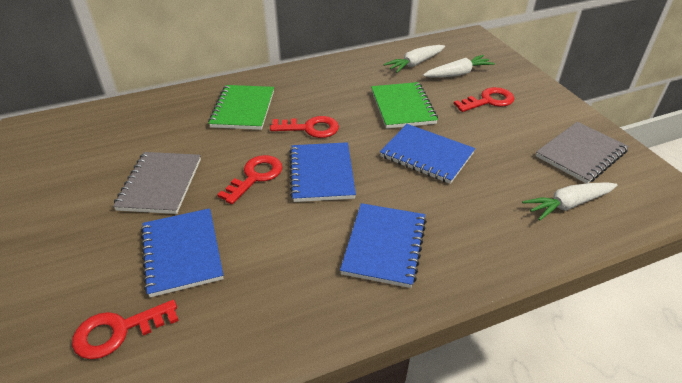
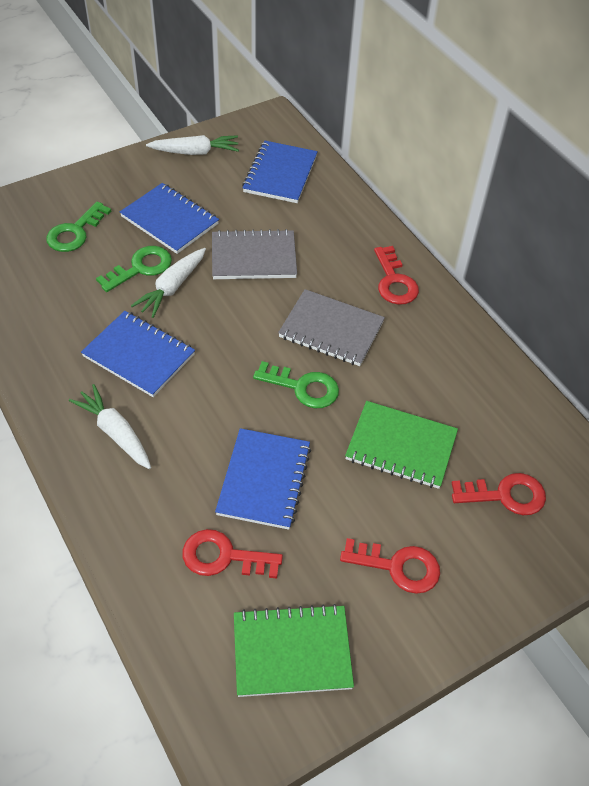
green key: none = 0 -> [46,202,111,252] [96,246,172,292] [253,361,339,408] = 3

